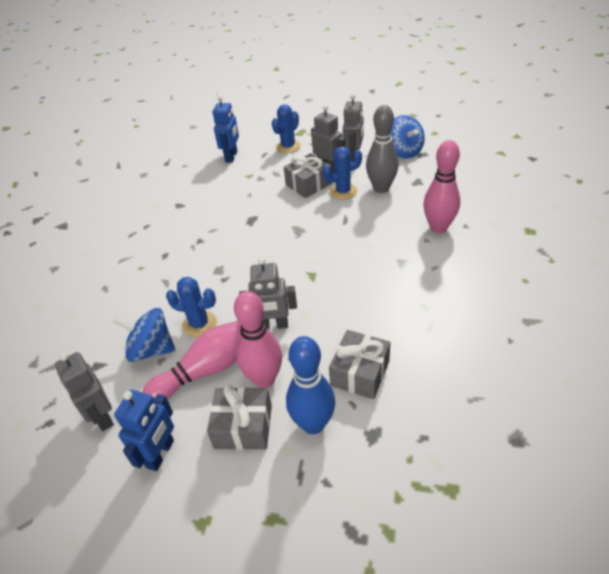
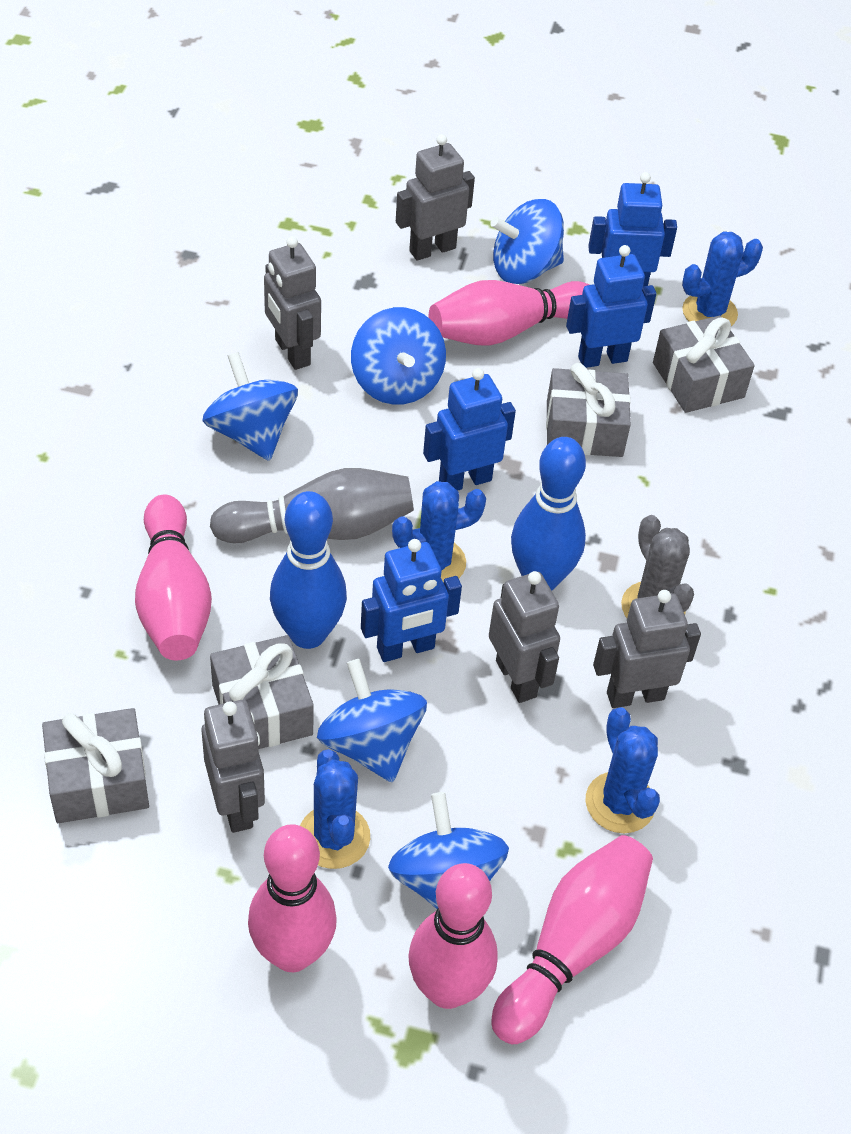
blue bowling pin: [286,336,335,434] = 1 -> [270,491,347,649] [511,437,586,591] = 2
blue cactus: [166,277,217,338] [272,104,301,153] [323,146,362,200] = 3 -> [300,749,370,869] [392,481,486,583] [586,707,660,833] [682,231,763,326] = 4
blue robot: [114,390,174,471] [212,96,239,162] = 2 -> [361,539,462,662] [423,368,516,491] [566,245,657,368] [588,172,677,286] = 4
blue spinning top: [113,308,175,362] [391,115,425,159] = 2 -> [202,352,298,461] [317,659,427,782] [351,307,446,405] [388,792,509,909] [490,199,564,284] = 5
grey cactus: none = 0 -> [621,515,694,618] = 1
grey gift: [207,385,272,450] [284,153,332,198] [329,330,390,399] = 3 -> [42,708,149,823] [210,635,314,749] [546,363,631,457] [653,316,755,413] = 4
grey robot: [55,352,114,431] [239,257,297,330] [311,105,345,173] [343,94,364,162] = 4 -> [201,700,265,833] [264,236,321,370] [396,134,475,261] [489,571,560,703] [593,590,701,708] = 5
pink bowling pin: [143,321,241,399] [234,291,282,388] [423,140,460,233] = 3 -> [135,494,212,661] [248,824,337,972] [408,863,498,1009] [429,280,589,346] [491,835,653,1044] = 5

